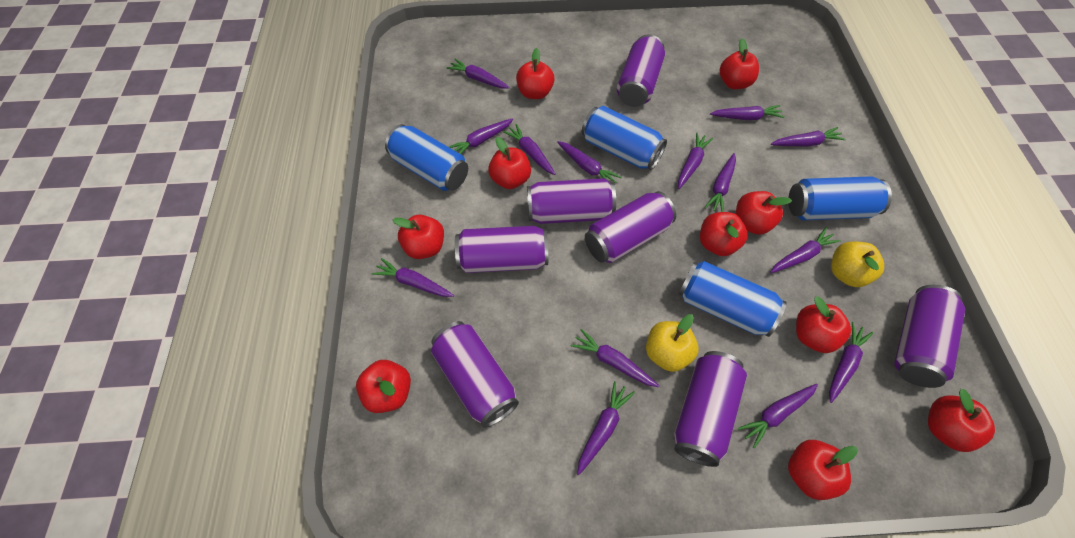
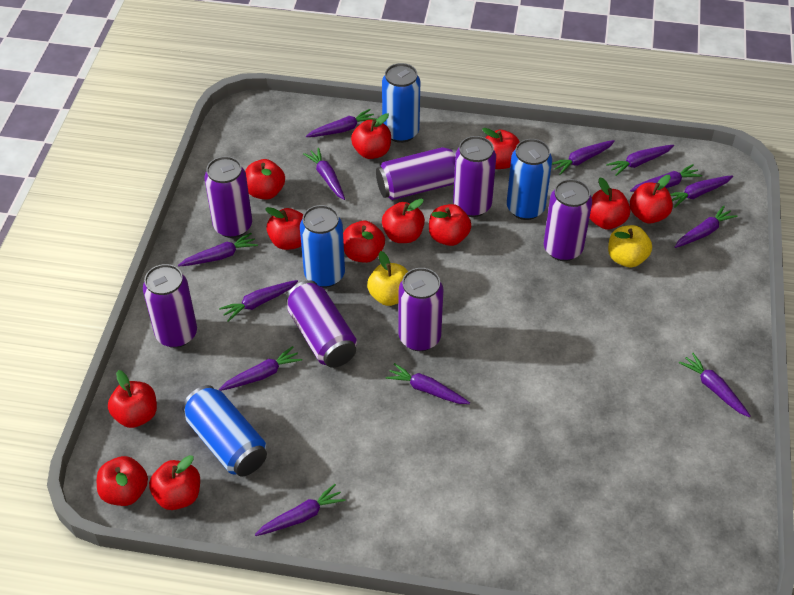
purple carrot: [371,258,454,297] [446,59,510,88] [449,118,513,154] [503,124,556,175] [557,141,622,183] [571,329,659,387] [577,381,635,475] [678,132,713,189] [705,153,736,212] [710,105,784,120] [738,384,818,448] [770,227,840,273] [771,127,846,147] [829,322,873,403] = 14 -> [178,233,258,266] [219,280,298,322] [219,346,302,391] [255,484,345,536] [303,148,345,200] [306,109,377,137] [386,363,470,404] [552,140,615,175] [606,145,674,176] [630,164,702,192] [670,175,733,208] [675,206,737,248] [679,353,751,417] = 13
red apple: [356,360,411,413] [393,215,444,259] [488,137,531,189] [516,48,555,99] [700,212,748,256] [720,38,759,89] [736,191,792,235] [788,440,858,500] [796,297,851,353] [928,389,995,452] = 10 -> [97,456,148,506] [108,370,157,428] [149,455,200,510] [245,159,285,199] [265,207,303,250] [343,221,385,263] [351,113,391,159] [382,199,425,243] [429,204,471,246] [482,128,520,169] [590,178,630,230] [630,175,673,224] = 12

